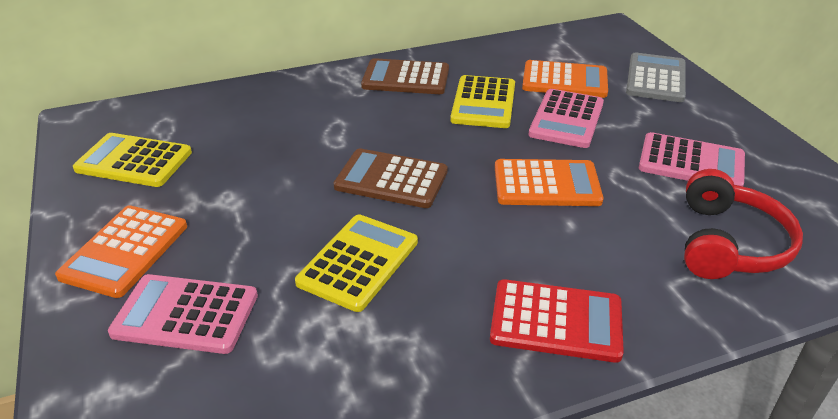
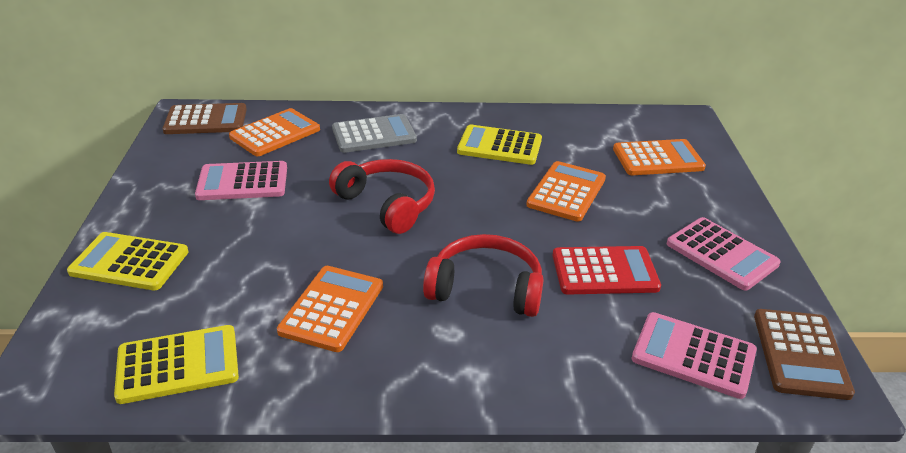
orange calculator: [55,205,187,298] [495,159,603,206] [522,60,608,98] = 3 -> [229,108,320,156] [277,266,383,352] [526,161,606,222] [613,139,706,175] = 4
red headphones: [684,169,803,279] = 1 -> [329,159,435,234] [423,234,544,317] = 2

